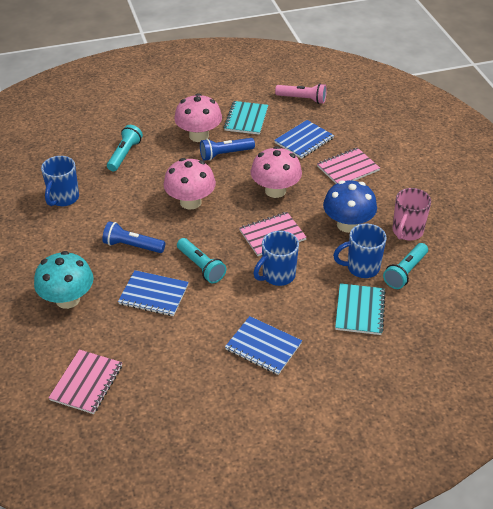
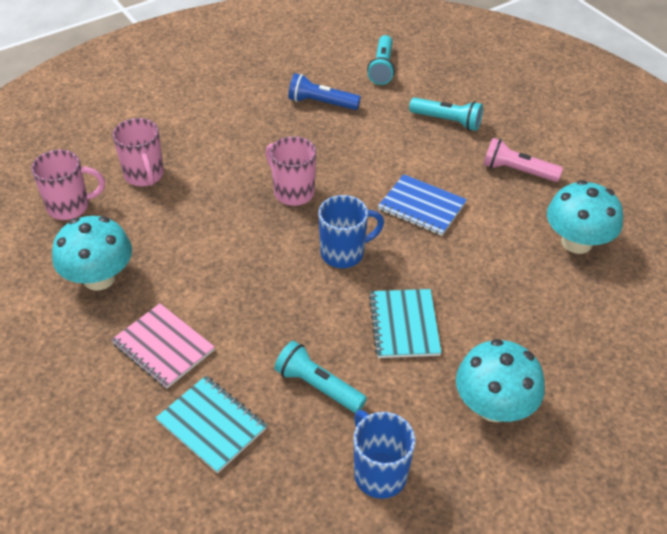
blue flashlight: [102,221,165,253] [200,138,255,161] = 2 -> [288,73,361,110] = 1
blue mug: [41,156,79,206] [254,231,299,286] [333,224,387,278] = 3 -> [318,195,384,268] [354,410,415,499] = 2
blue mushroom: [323,180,377,233] = 1 -> none = 0
blue notebook: [118,270,189,316] [225,316,302,375] [274,120,334,159] = 3 -> [378,174,467,236] = 1
pink mug: [392,188,431,240] = 1 -> [31,149,105,220] [112,118,164,186] [266,136,316,206] = 3
pink mushroom: [163,158,216,209] [174,93,222,142] [251,146,302,198] = 3 -> none = 0
pink notebook: [48,349,122,414] [239,212,307,256] [317,148,380,184] = 3 -> [111,304,215,389] = 1
turquoise mushroom: [34,251,94,309] = 1 -> [52,216,132,291] [456,339,545,422] [547,180,623,254] = 3

